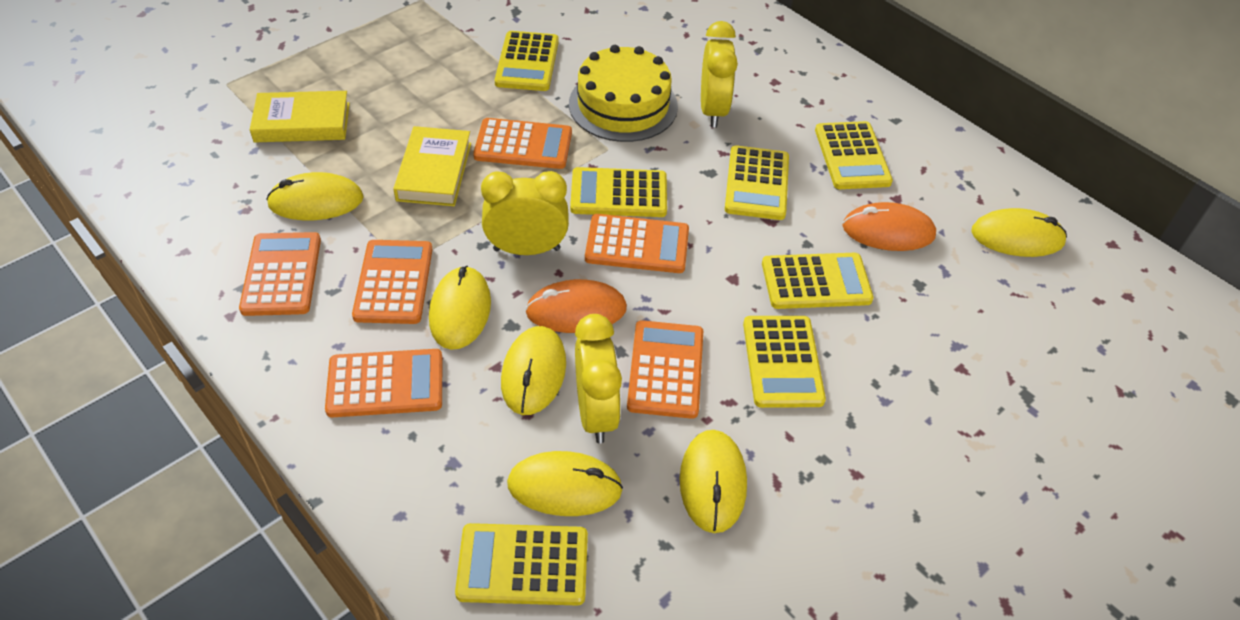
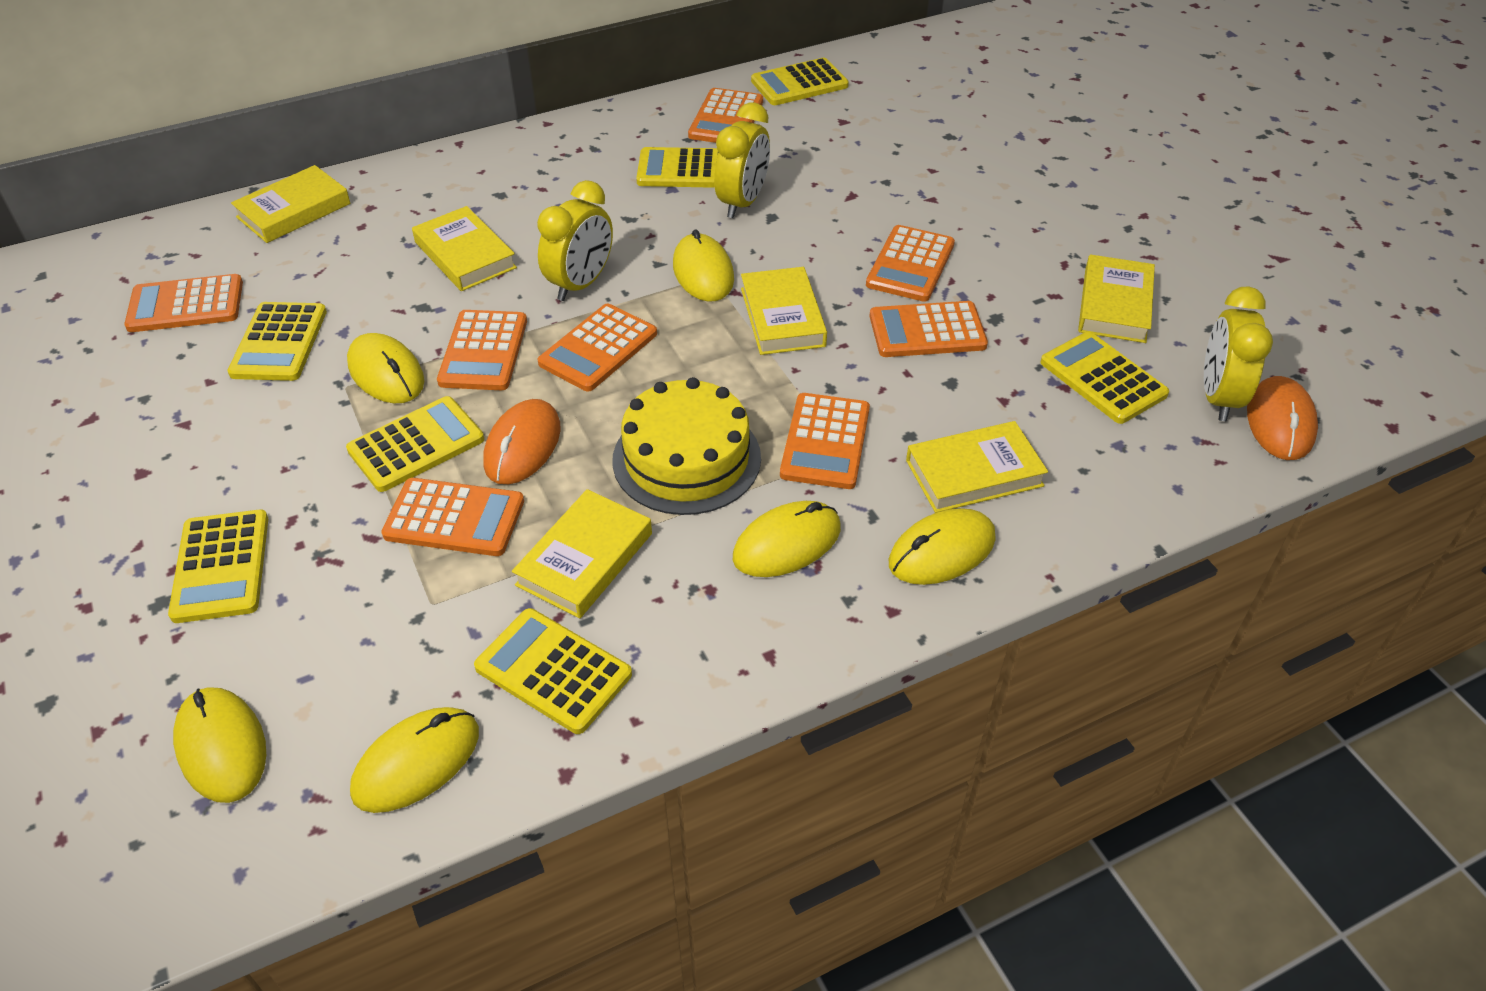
orange calculator: [239,232,321,316] [325,349,442,418] [352,240,433,324] [473,118,572,169] [585,214,689,273] [627,320,703,419] = 6 -> [124,274,243,332] [381,478,524,556] [437,310,527,390] [537,303,657,392] [688,88,763,143] [780,393,870,489] [866,225,955,302] [870,301,988,357] = 8
yellow book: [250,91,350,142] [393,126,471,206] = 2 -> [231,165,351,243] [412,206,517,291] [512,489,652,619] [741,267,827,355] [906,421,1048,513] [1078,254,1155,343] = 6

